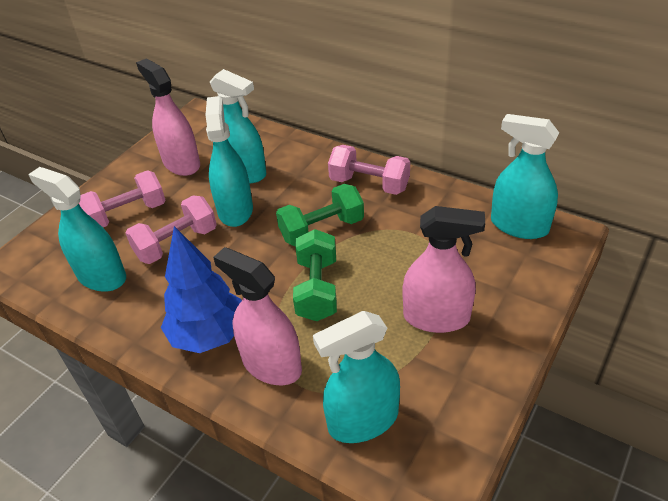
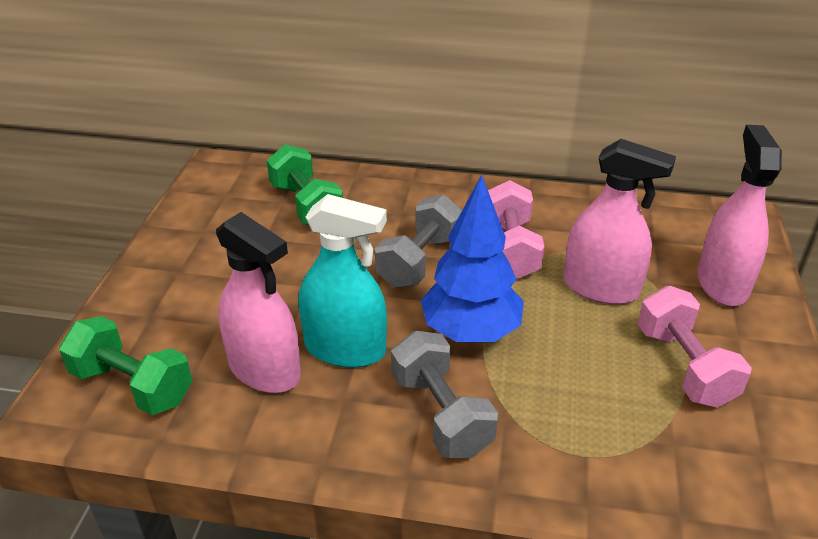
grey dumbbell: none = 0 -> [375,194,462,288] [391,331,498,458] = 2
pink dumbbell: [79,170,165,227] [125,195,217,264] [328,145,410,195] = 3 -> [488,180,545,279] [638,286,752,408] = 2
turquoise spray bottle: [28,167,126,292] [206,96,253,227] [210,69,266,183] [313,311,400,443] [491,114,559,239] = 5 -> [298,194,387,368] = 1

